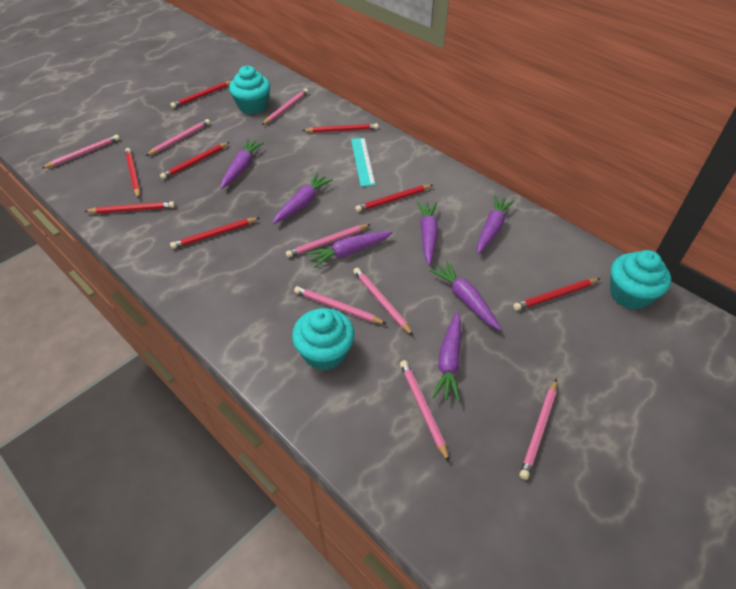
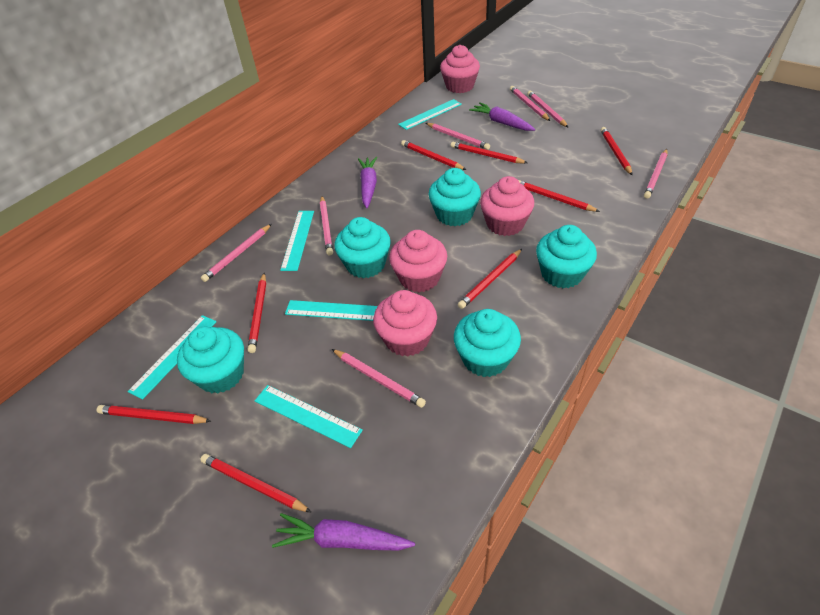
pink cupcake: none = 0 -> [373,290,437,357] [389,230,447,292] [440,45,480,93] [480,176,534,236] = 4
pink pencil: [41,135,120,169] [145,119,210,156] [262,89,309,125] [286,224,371,258] [294,286,386,324] [353,268,414,336] [400,360,449,462] [519,379,557,480] = 8 -> [201,224,271,282] [320,196,333,255] [332,349,426,408] [426,123,490,150] [510,86,550,121] [527,91,568,127] [644,149,667,199] = 7
purple carrot: [221,139,264,189] [273,173,333,224] [306,231,393,268] [417,201,438,265] [429,261,501,330] [432,312,461,402] [477,195,515,254] = 7 -> [272,513,415,551] [358,157,377,208] [469,102,535,131] = 3
turquoise cupcake: [229,66,270,114] [292,308,354,371] [610,250,671,310] = 3 -> [177,327,244,394] [334,217,391,278] [429,168,481,226] [454,309,521,377] [536,225,597,289] = 5
turquoise ruler: [351,138,375,187] = 1 -> [127,315,217,400] [255,385,363,448] [280,211,314,271] [285,300,377,321] [398,99,462,130] = 5

